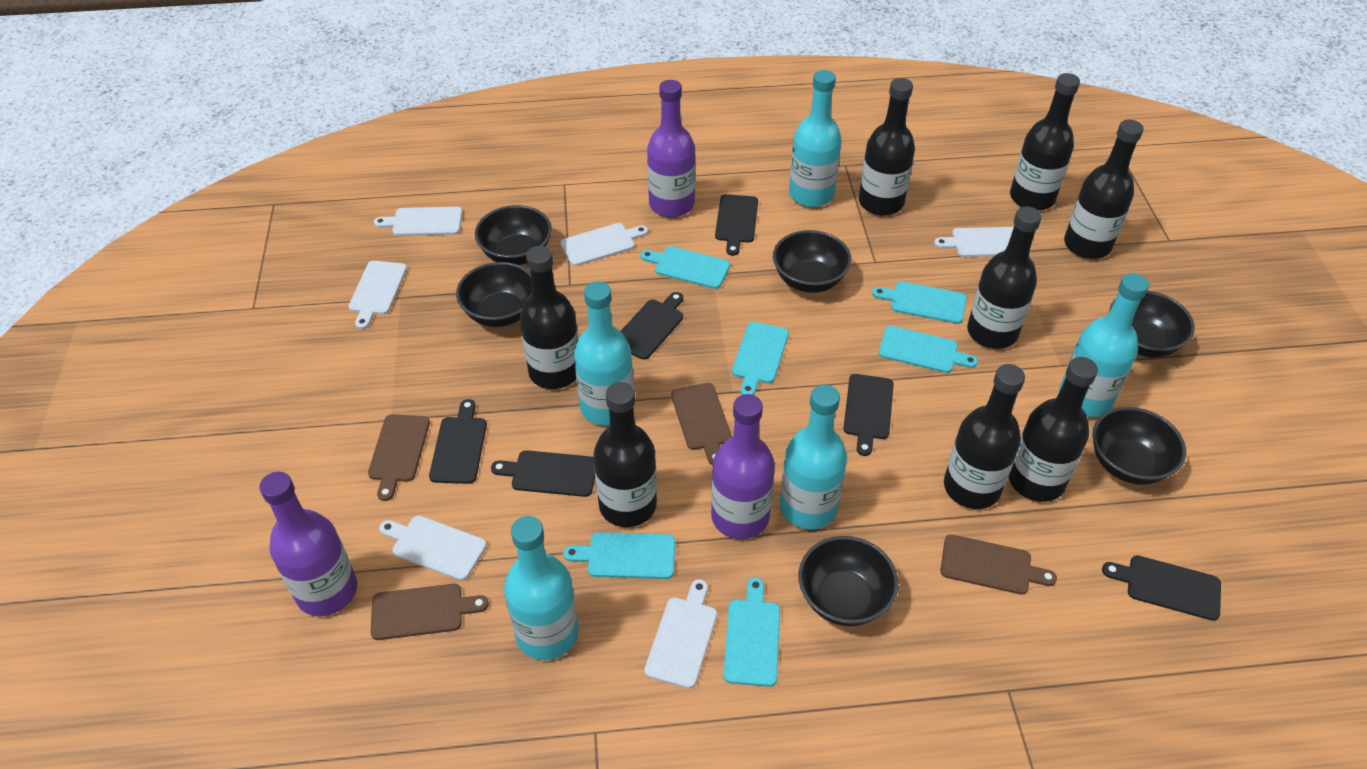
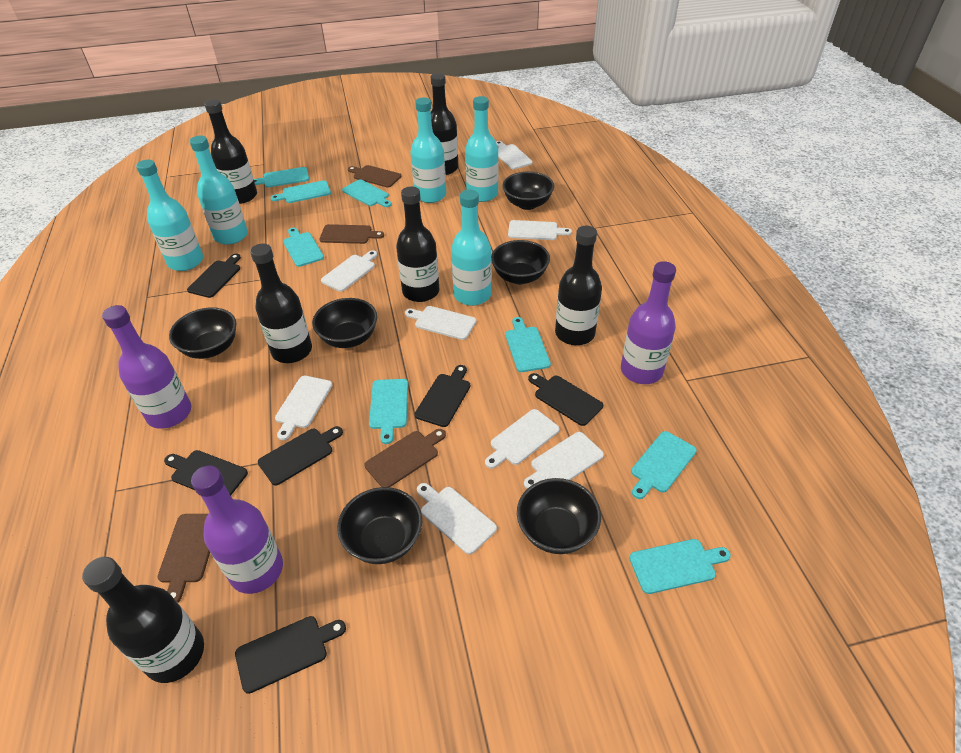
black bottle: [520,246,578,389] [594,382,657,527] [859,78,915,216] [944,364,1025,509] [967,207,1042,349] [1009,357,1098,502] [1010,73,1080,211] [1064,120,1144,259] = 8 -> [82,557,204,683] [204,99,257,204] [250,243,312,363] [396,186,439,302] [431,73,458,175] [555,226,602,345] = 6
turquoise cutting board: [563,532,675,579] [640,246,730,289] [723,578,780,687] [732,322,789,395] [872,281,967,324] [879,326,978,373] = 6 -> [254,167,309,187] [270,180,331,203] [283,228,324,267] [342,180,392,207] [369,379,408,444] [506,317,551,372] [629,539,731,594] [631,431,697,499] = 8
white cutting board: [349,261,407,329] [374,207,462,236] [379,516,487,581] [560,223,648,266] [644,579,717,689] [934,227,1014,257] = 6 -> [275,376,332,440] [321,250,377,292] [405,306,476,340] [417,483,497,555] [485,409,560,469] [496,141,533,169] [508,220,572,240] [524,432,604,489] = 8

